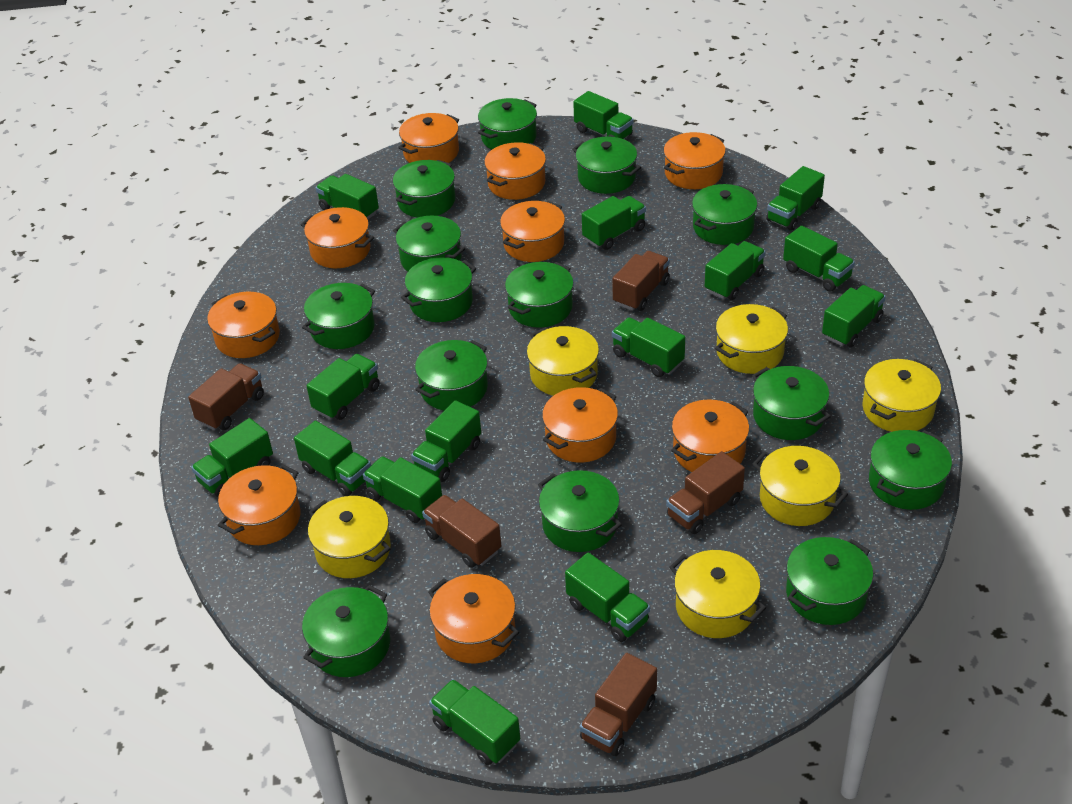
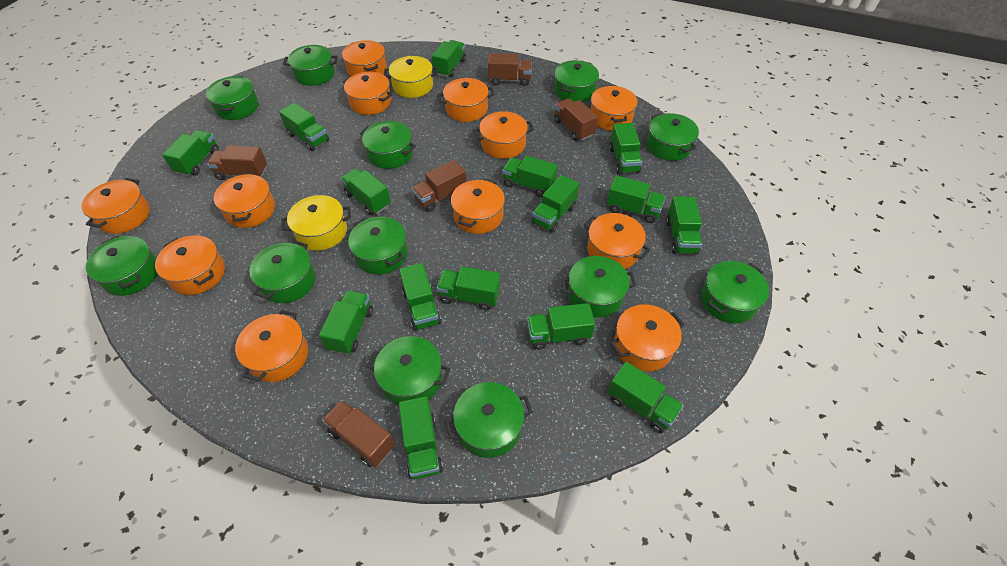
green pot: [302,283,375,349] [302,585,390,677] [393,160,455,218] [393,216,465,272] [401,257,476,322] [415,340,488,410] [478,98,537,150] [505,262,574,328] [538,470,622,552] [572,137,641,194] [692,184,757,245] [752,366,831,440] [786,537,873,625] [869,430,952,510] = 14 -> [86,236,158,296] [206,76,259,120] [249,240,316,303] [283,45,338,86] [348,217,408,274] [360,121,416,169] [367,336,450,405] [445,382,533,458] [554,60,599,102] [561,256,636,318] [647,113,699,161] [701,261,769,323] = 12
orange pot: [207,291,280,358] [218,464,301,545] [301,207,374,268] [398,113,459,163] [428,574,519,663] [484,142,546,200] [500,201,565,262] [542,387,618,463] [664,132,726,189] [671,400,749,472] = 10 -> [81,178,150,234] [155,235,225,295] [214,173,275,228] [235,310,308,382] [342,40,387,76] [343,71,393,115] [438,78,494,122] [451,178,505,234] [473,111,534,159] [584,213,650,269] [591,85,638,131] [611,305,685,371] = 12
yellow pot: [308,496,391,578] [527,326,599,396] [669,550,766,638] [715,304,788,374] [753,446,848,526] [863,359,941,432] = 6 -> [282,195,351,251] [384,56,438,98] = 2

